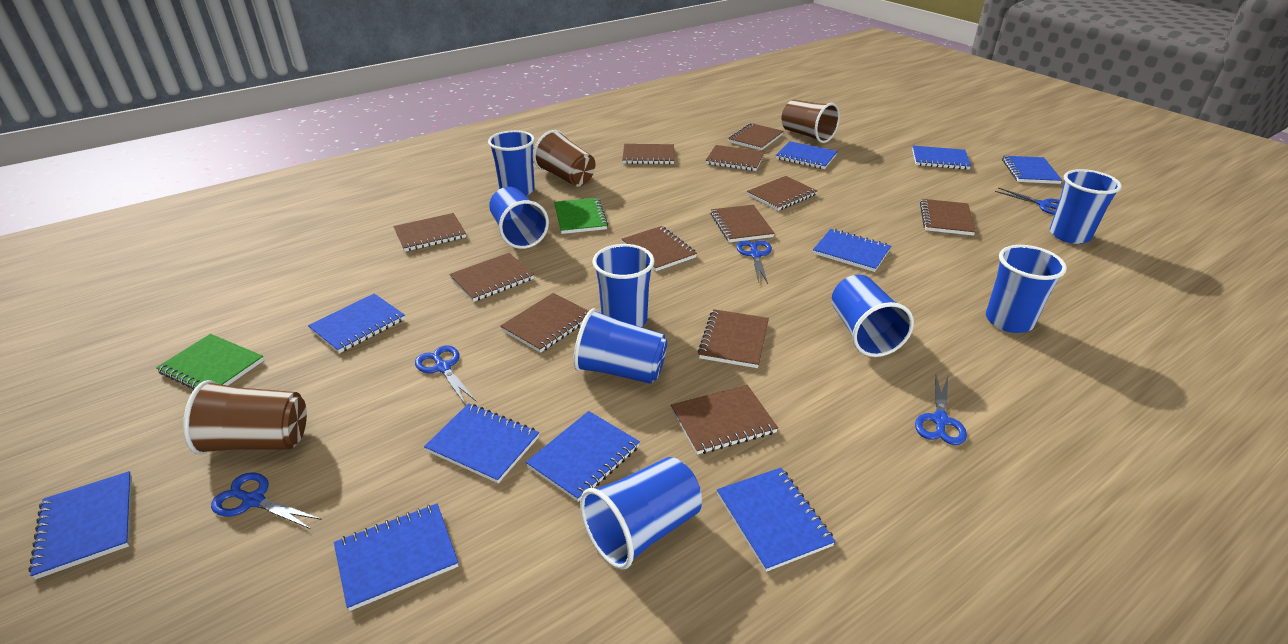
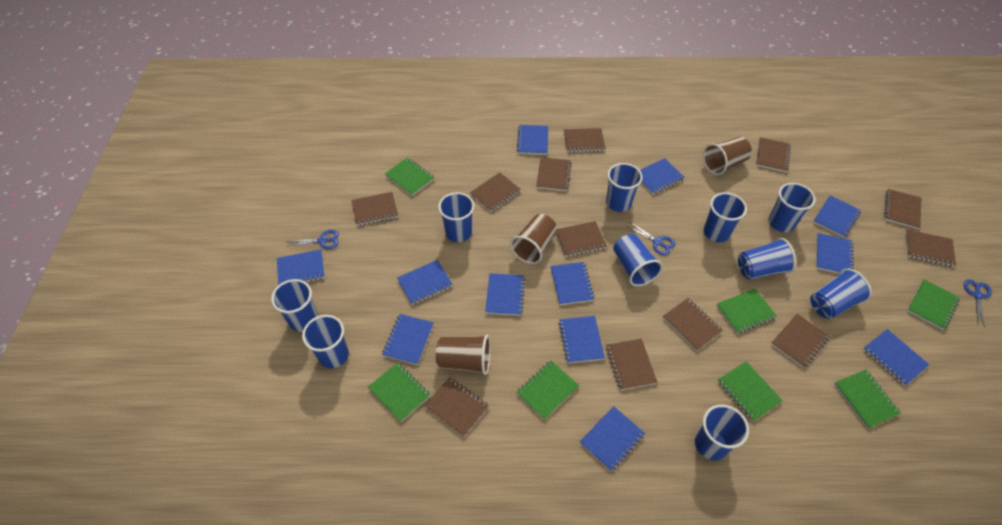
blue cup: [488,130,535,196] [489,187,549,249] [573,308,667,384] [580,457,702,570] [592,244,654,327] [832,275,914,357] [986,245,1067,333] [1050,169,1122,244] = 8 -> [271,279,318,332] [302,315,349,368] [438,192,474,242] [606,163,642,212] [613,234,663,286] [695,404,749,460] [703,192,747,242] [738,238,796,279] [769,183,816,232] [810,269,872,319] = 10
blue notebook: [28,471,132,579] [308,294,405,353] [334,503,458,611] [424,403,539,483] [526,411,640,502] [717,468,836,572] [776,141,838,169] [813,229,891,272] [912,146,971,170] [1002,156,1062,184] = 10 -> [277,249,325,285] [382,314,434,365] [397,260,453,305] [485,273,525,316] [517,125,548,155] [551,262,595,305] [559,316,605,363] [580,406,645,471] [640,158,685,194] [813,195,861,238] [816,233,854,274] [863,329,930,386] = 12
blue scissors: [211,473,322,529] [415,345,476,404] [736,241,772,284] [915,375,967,445] [995,188,1059,215] = 5 -> [286,230,339,249] [627,222,675,255] [964,279,992,327] = 3
green notebook: [156,334,264,390] [554,198,608,234] = 2 -> [368,362,430,422] [385,158,434,196] [516,361,579,420] [716,288,777,334] [718,361,783,421] [834,370,901,429] [907,279,960,330] = 7

